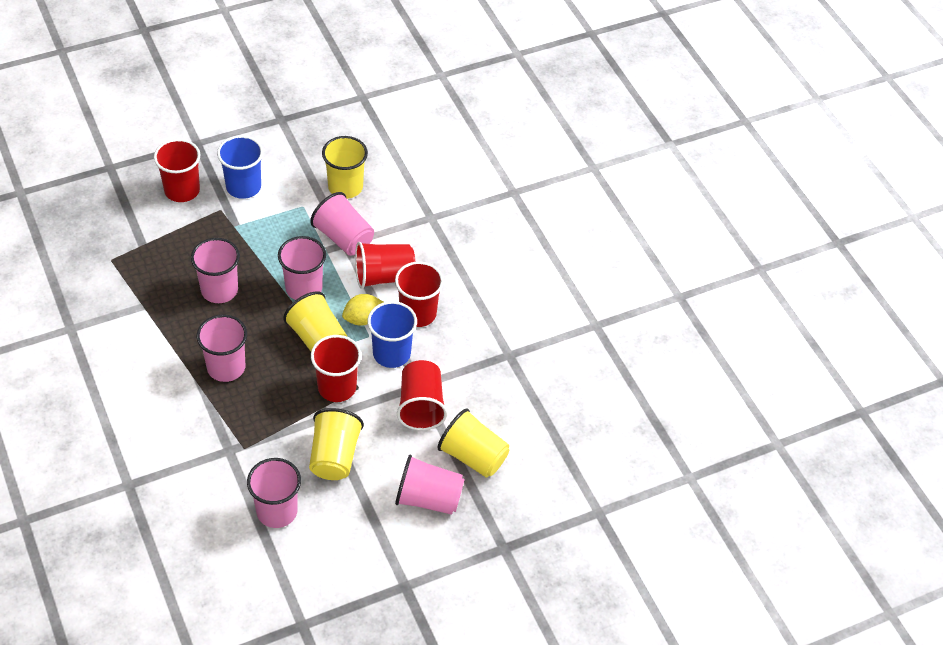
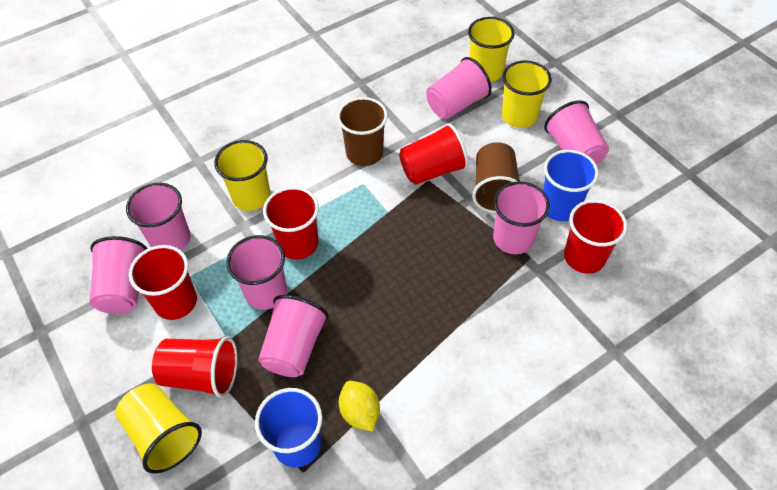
brown cup: none = 0 -> [337,97,388,166] [472,142,520,213] = 2
pink cup: [191,238,240,303] [196,314,247,382] [247,458,301,528] [278,236,326,300] [310,192,374,256] [395,455,465,515] = 6 -> [89,236,147,314] [126,183,191,250] [226,235,287,310] [258,295,329,377] [426,57,492,119] [493,181,550,254] [544,100,609,165] = 7

